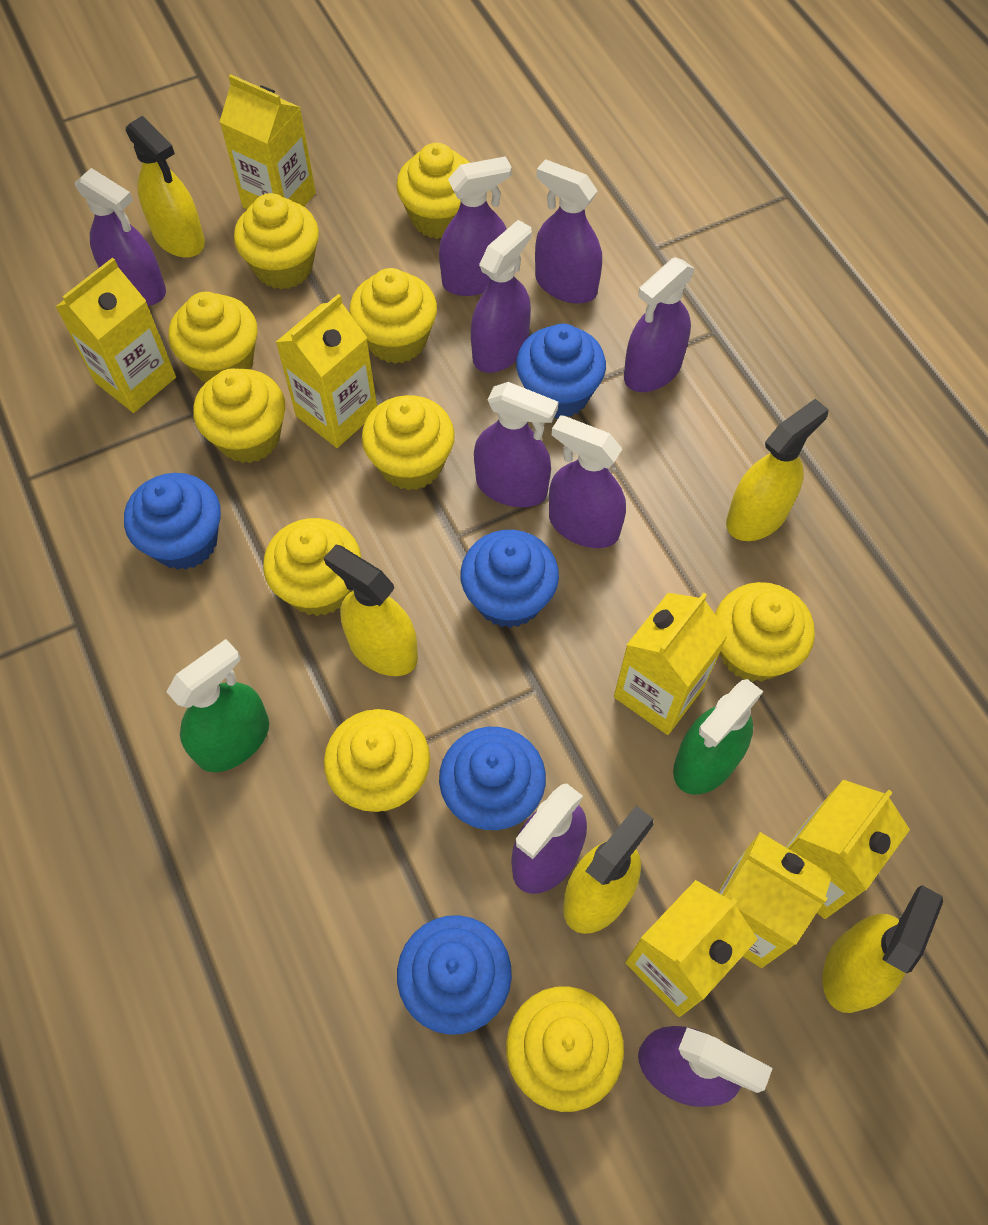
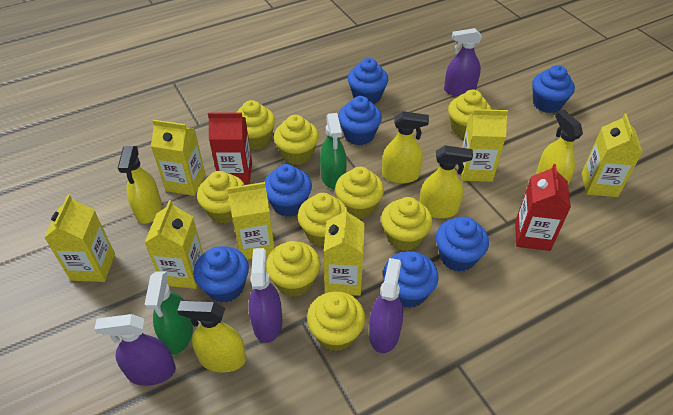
blue cupcake: [124,473,221,570] [397,915,512,1035] [439,727,546,830] [460,530,559,628] [516,324,606,419] = 5 -> [193,246,249,303] [264,164,312,217] [338,96,382,145] [348,58,388,104] [383,251,438,308] [436,217,489,272] [532,65,575,113] = 7
purple spray bottle: [75,168,166,306] [439,156,512,296] [471,220,532,373] [474,382,558,507] [512,783,587,894] [535,159,602,303] [549,415,626,548] [624,257,695,392] [638,1026,773,1107] = 9 -> [94,314,176,386] [249,248,283,343] [369,258,403,353] [444,28,482,96] = 4
red carton: none = 0 -> [208,112,252,184] [515,164,571,251] = 2
yellow cupcake: [169,292,258,382] [193,368,285,463] [234,193,319,289] [263,518,361,616] [324,709,430,812] [349,268,437,364] [362,395,455,490] [396,143,470,239] [506,986,624,1112] [715,582,815,682] = 10 -> [197,171,245,224] [236,100,275,150] [266,241,321,297] [274,115,319,165] [298,193,348,247] [307,291,365,351] [335,167,384,219] [381,197,433,251] [448,90,492,138] = 9

